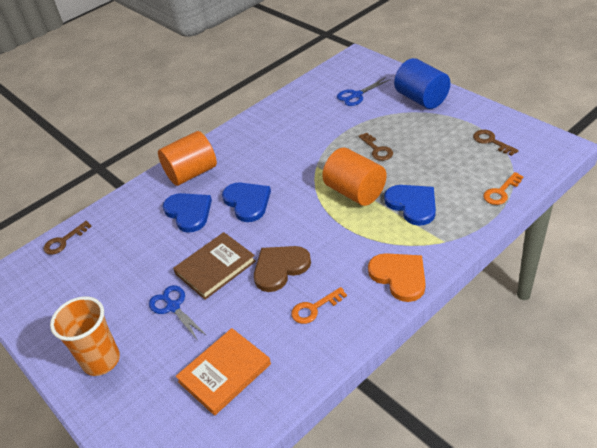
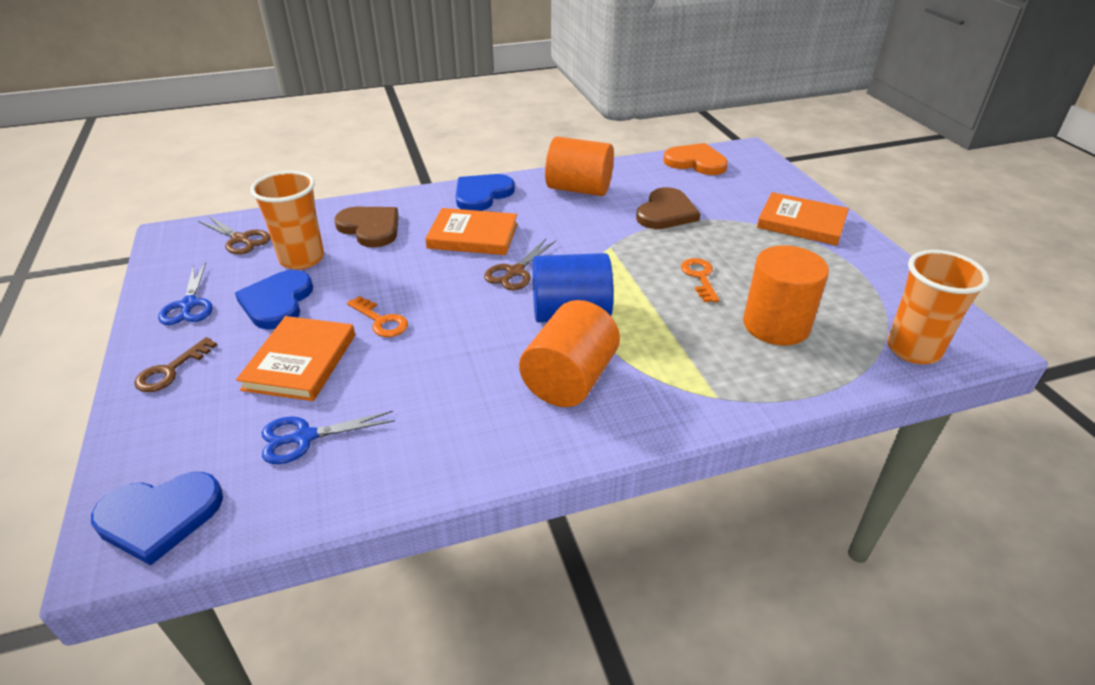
brown book: [173,232,256,300] = 1 -> none = 0
brown heart: [254,246,311,292] = 1 -> [334,207,399,248] [636,187,701,229] = 2
brown key: [44,221,92,255] [358,132,393,161] [473,130,519,156] = 3 -> [134,337,217,392] = 1
brown scissors: none = 0 -> [198,216,271,255] [484,239,556,290] = 2
orange book: [176,328,271,416] = 1 -> [236,316,355,401] [425,208,518,255] [757,192,849,246] = 3
orange cup: [50,296,120,376] = 1 -> [250,171,324,270] [887,250,989,364] = 2
orange cylinder: [158,131,217,186] [322,148,387,206] = 2 -> [519,300,620,407] [545,137,614,196] [743,245,829,346] = 3

